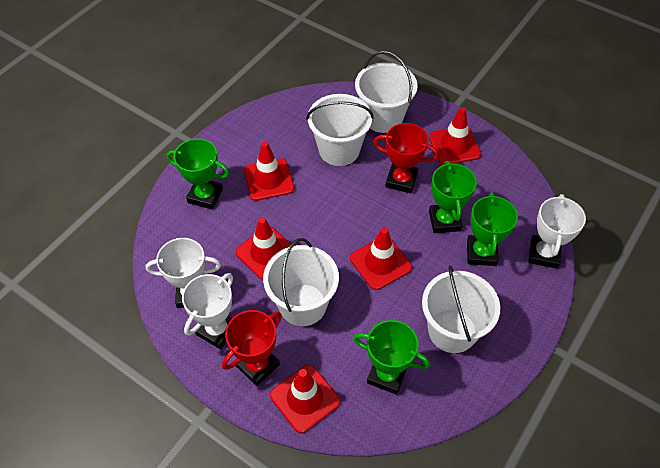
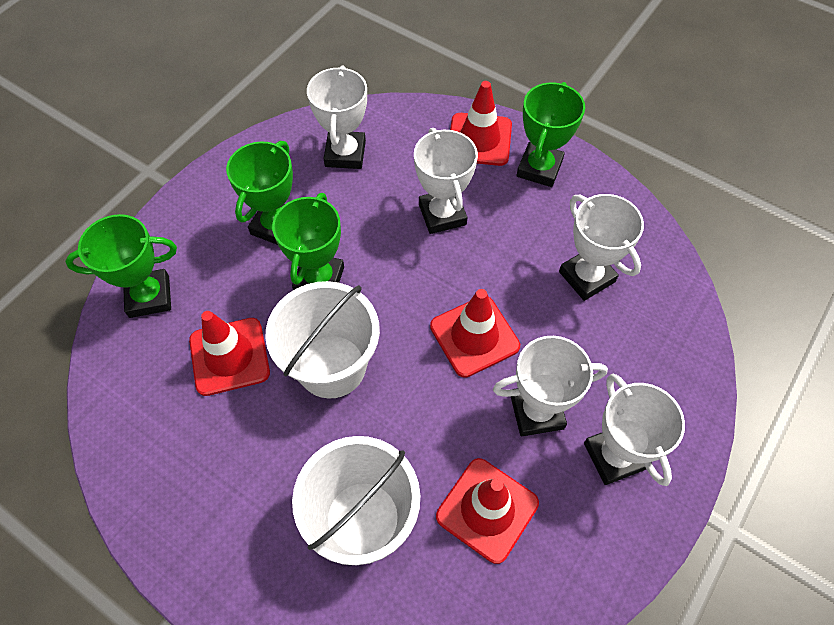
red traffic cone: [235,217,291,280] [244,142,294,201] [270,365,340,433] [350,227,412,290] [429,107,481,165] = 5 -> [189,311,270,396] [430,289,520,378] [436,458,539,564] [450,81,512,166] = 4
red trophy: [222,310,282,386] [373,123,439,193] = 2 -> none = 0
white bucket: [263,238,339,326] [306,94,373,166] [355,51,418,133] [422,265,500,353] = 4 -> [265,281,380,398] [292,436,420,565] = 2
white trophy: [146,238,221,308] [182,273,233,349] [528,194,586,269] = 3 -> [307,66,367,169] [414,128,478,234] [493,336,608,436] [559,194,644,301] [584,374,685,486] = 5

